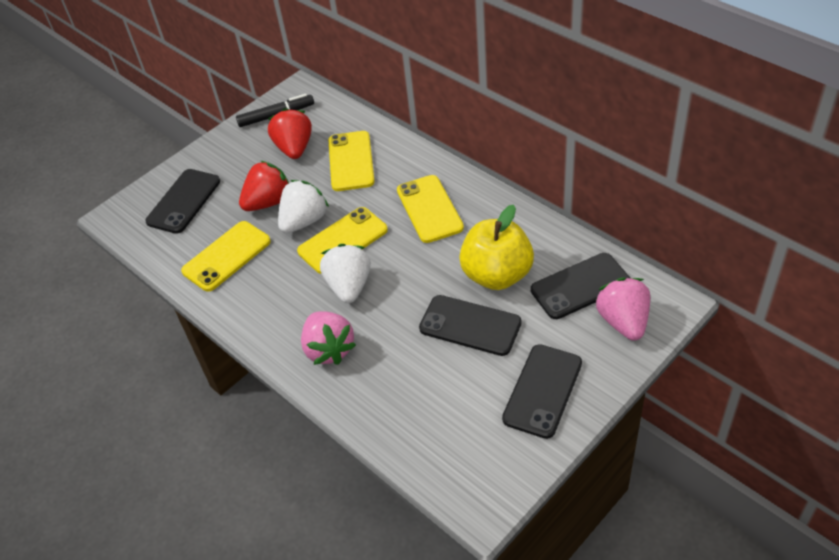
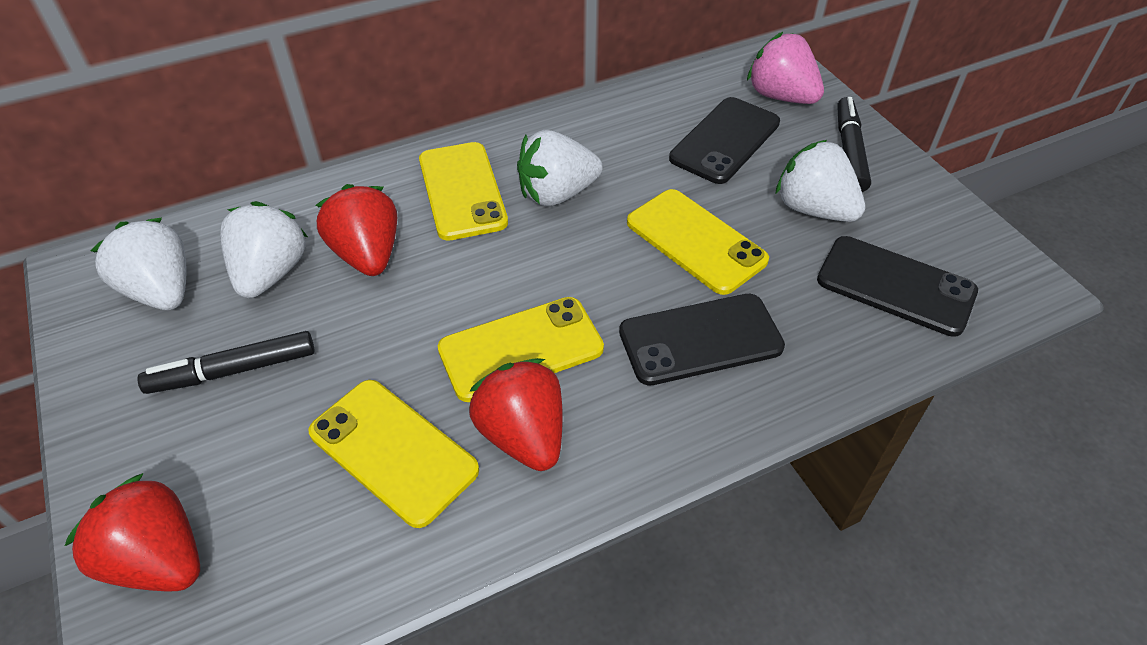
black marker: [236,94,314,127] = 1 -> [137,331,315,394] [837,97,871,192] = 2
black phone: [145,169,220,234] [419,295,521,356] [502,344,582,439] [531,253,630,319] = 4 -> [619,294,785,386] [669,97,780,184] [817,236,978,337] = 3
pink strawberry: [301,312,356,365] [595,277,650,341] = 2 -> [747,32,824,104] = 1
red strawberry: [239,161,289,211] [268,108,312,159] = 2 -> [65,473,200,591] [316,184,397,276] [469,358,563,471] = 3
white strawberry: [278,180,329,233] [320,244,371,303] = 2 -> [90,218,187,310] [220,201,308,298] [517,130,603,206] [775,140,865,222] = 4
yellow apple: [459,205,534,290] = 1 -> none = 0

